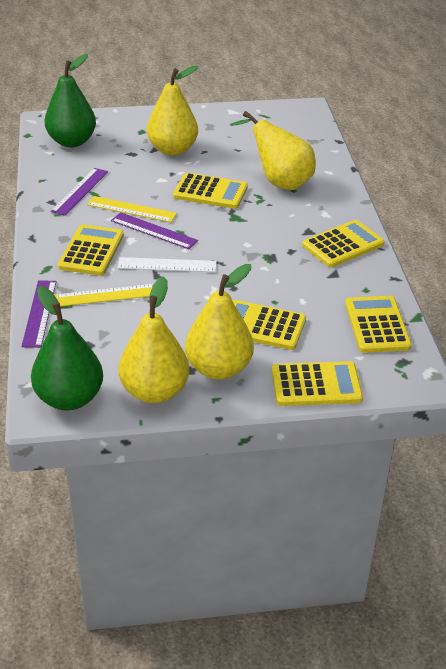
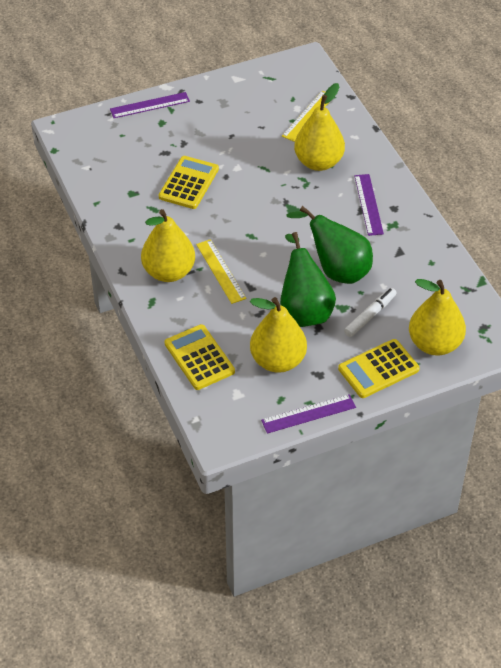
white marker: none = 0 -> [344,288,397,337] = 1
white ruler: [118,257,217,272] = 1 -> none = 0
yellow calculator: [58,224,124,276] [173,173,248,209] [232,300,306,350] [272,361,363,406] [302,220,384,267] [345,296,412,353] = 6 -> [159,156,219,209] [165,324,235,390] [338,339,420,398] = 3

